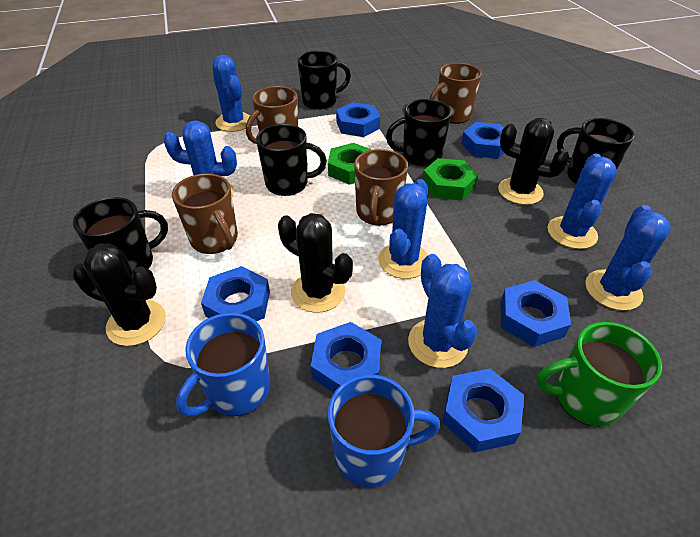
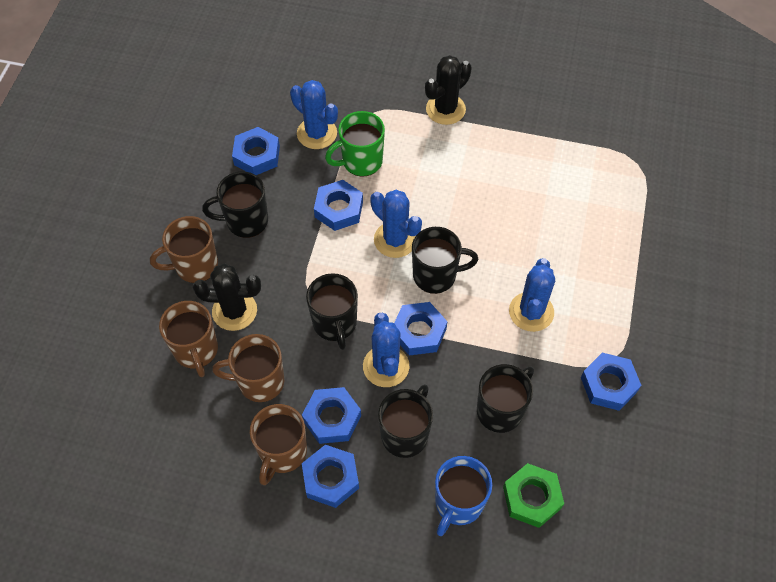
black cactus: [73,243,166,346] [278,213,353,313] [498,118,569,205] = 3 -> [193,263,261,331] [425,55,472,125] = 2
blue cactus: [163,120,237,196] [213,55,250,132] [379,179,428,279] [408,254,478,368] [548,153,617,249] [585,205,671,311] = 6 -> [290,80,338,149] [363,312,409,387] [370,190,422,258] [509,258,555,332] = 4
blue mug: [176,313,270,416] [328,374,440,487] = 2 -> [435,456,492,536] = 1
green nut: [328,143,372,185] [423,158,478,201] = 2 -> [503,463,564,528] = 1

